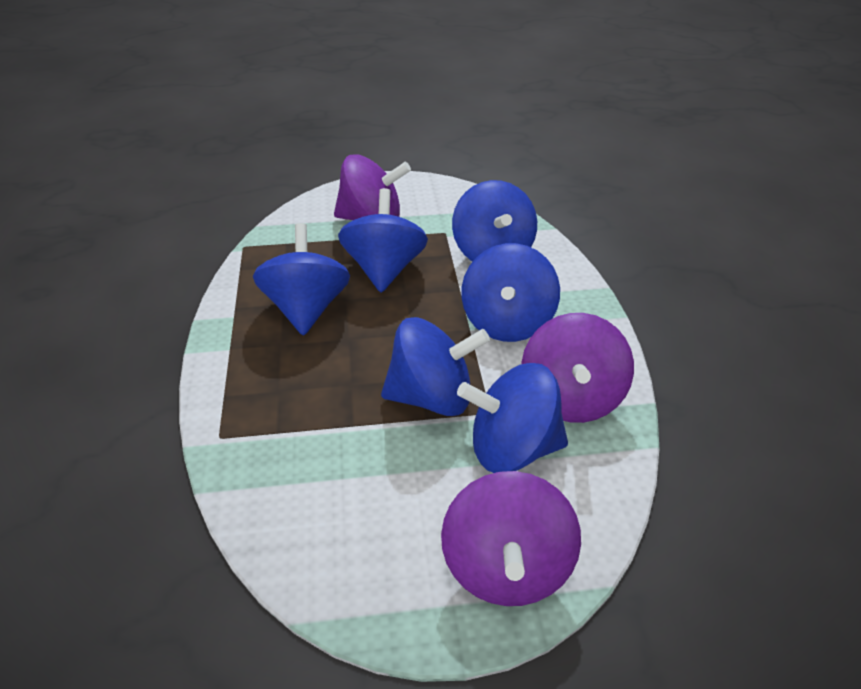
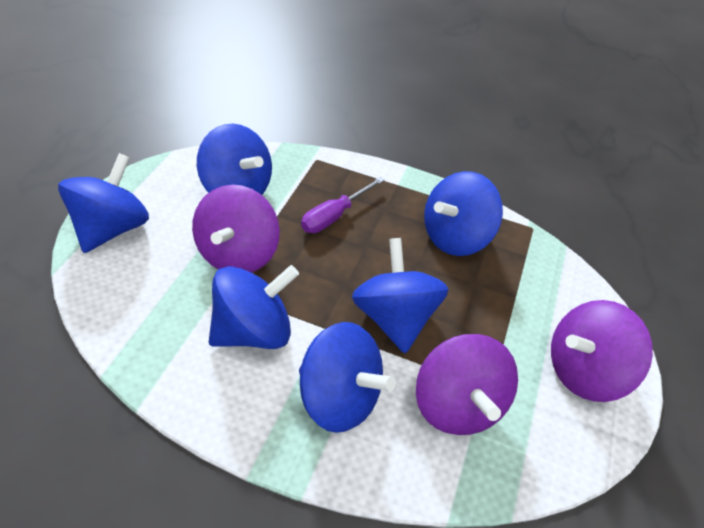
purple screwdriver: none = 0 -> [301,177,384,233] = 1

